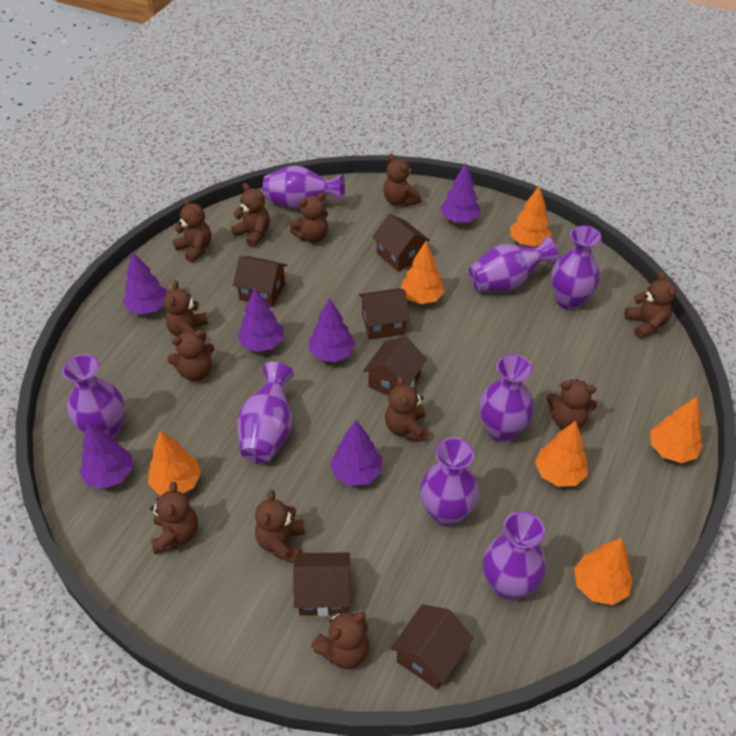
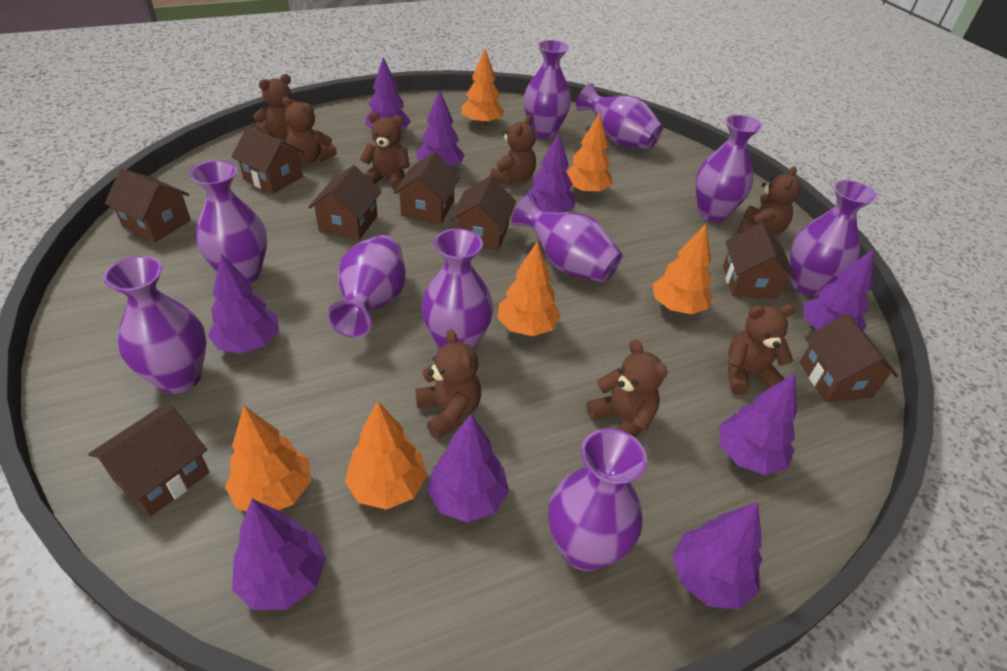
brown house: [233,256,287,307] [293,552,350,616] [359,288,410,340] [363,336,427,396] [372,214,430,272] [391,604,473,690] = 6 -> [88,406,209,517] [105,168,191,243] [232,126,305,194] [308,165,382,240] [394,152,460,224] [450,176,516,251] [723,223,796,299] [800,314,898,403] = 8
brown teddy bear: [150,482,198,554] [164,280,208,343] [167,330,215,381] [173,197,211,263] [231,183,270,247] [255,490,305,563] [290,193,328,243] [311,611,369,669] [383,154,421,206] [385,376,429,442] [546,379,597,429] [625,271,676,339] = 12 -> [253,74,296,139] [282,97,337,164] [360,112,410,190] [415,329,481,439] [490,115,536,185] [587,340,667,438] [728,304,795,395] [739,166,801,236] = 8
purple tree: [79,422,133,489] [123,251,167,315] [237,288,283,352] [309,298,355,362] [330,420,382,486] [440,163,481,223] = 6 -> [208,254,279,354] [232,499,326,610] [365,57,411,130] [416,90,465,167] [427,414,509,523] [524,133,575,213] [672,502,762,609] [719,373,797,475] [804,249,874,331] = 9
purple vase: [62,354,125,440] [237,362,294,463] [263,166,345,209] [420,438,479,526] [469,237,559,291] [479,354,534,442] [483,511,546,600] [551,226,602,310] = 8 -> [103,256,206,394] [189,160,267,283] [327,235,406,337] [421,228,494,350] [511,194,623,282] [524,40,571,139] [548,428,647,571] [576,83,663,149] [695,114,762,222] [790,180,877,296] = 10

